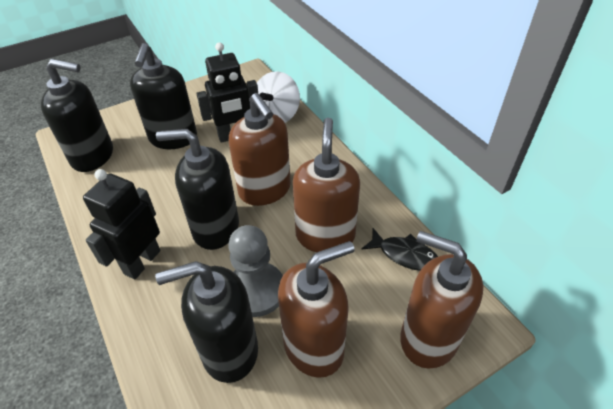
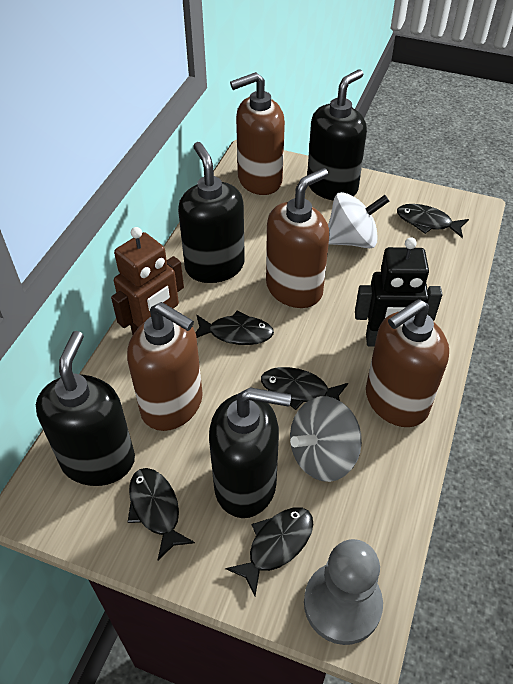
black fish: [361,228,438,271] = 1 -> [128,468,195,560] [195,310,274,345] [225,507,313,596] [261,367,348,410] [397,204,469,238] = 5
black robot: [83,169,160,280] [196,42,258,143] = 2 -> [355,238,442,347] = 1
brown robot: none = 0 -> [111,227,184,335] = 1
grey spinning top: none = 0 -> [290,396,362,482] = 1

